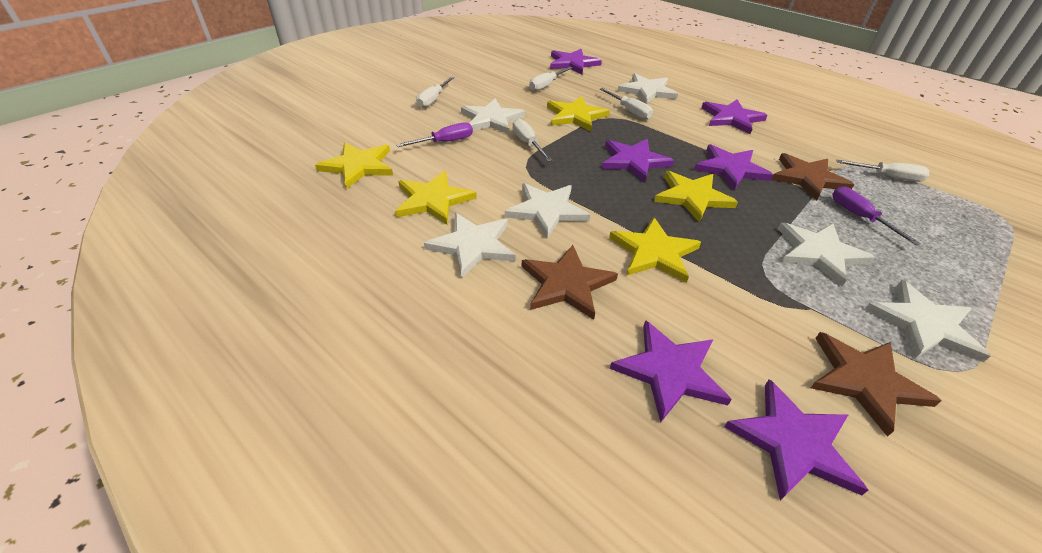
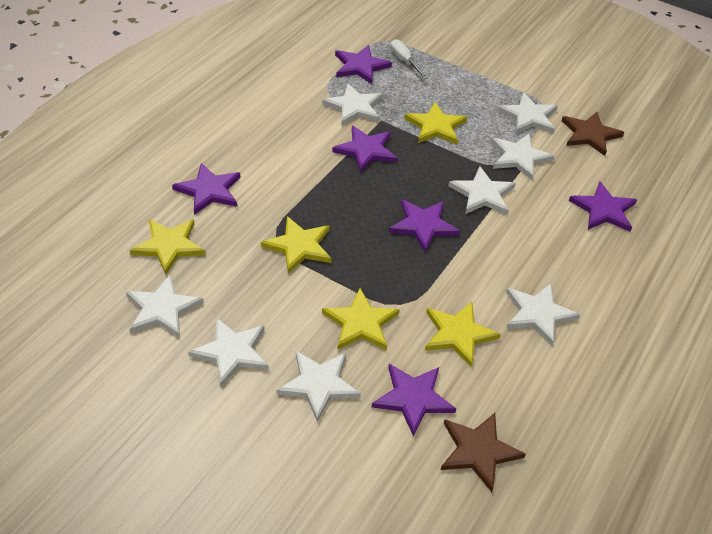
brown star: [521,245,618,320] [771,153,854,201] [811,332,941,437] = 3 -> [441,413,526,492] [562,112,624,156] = 2
purple screwdriver: [396,122,473,147] [832,186,920,245] = 2 -> none = 0
white screwdriver: [416,76,455,108] [513,119,553,162] [529,67,573,91] [600,88,653,119] [836,160,929,182] = 5 -> [390,39,428,79] = 1
white star: [424,213,516,279] [461,99,525,134] [505,183,590,239] [618,73,678,104] [778,223,875,286] [864,280,990,362] = 6 -> [126,274,204,338] [188,317,269,387] [277,351,361,422] [322,83,382,126] [448,166,516,215] [491,134,555,180] [497,92,558,134] [506,283,580,346] = 8

